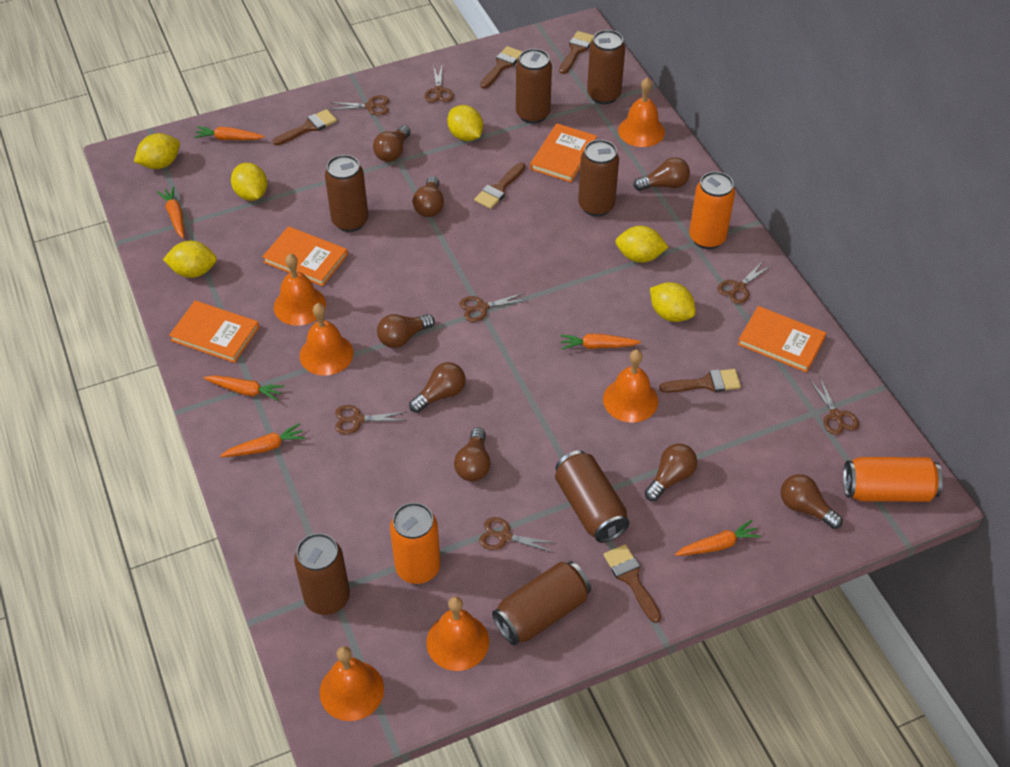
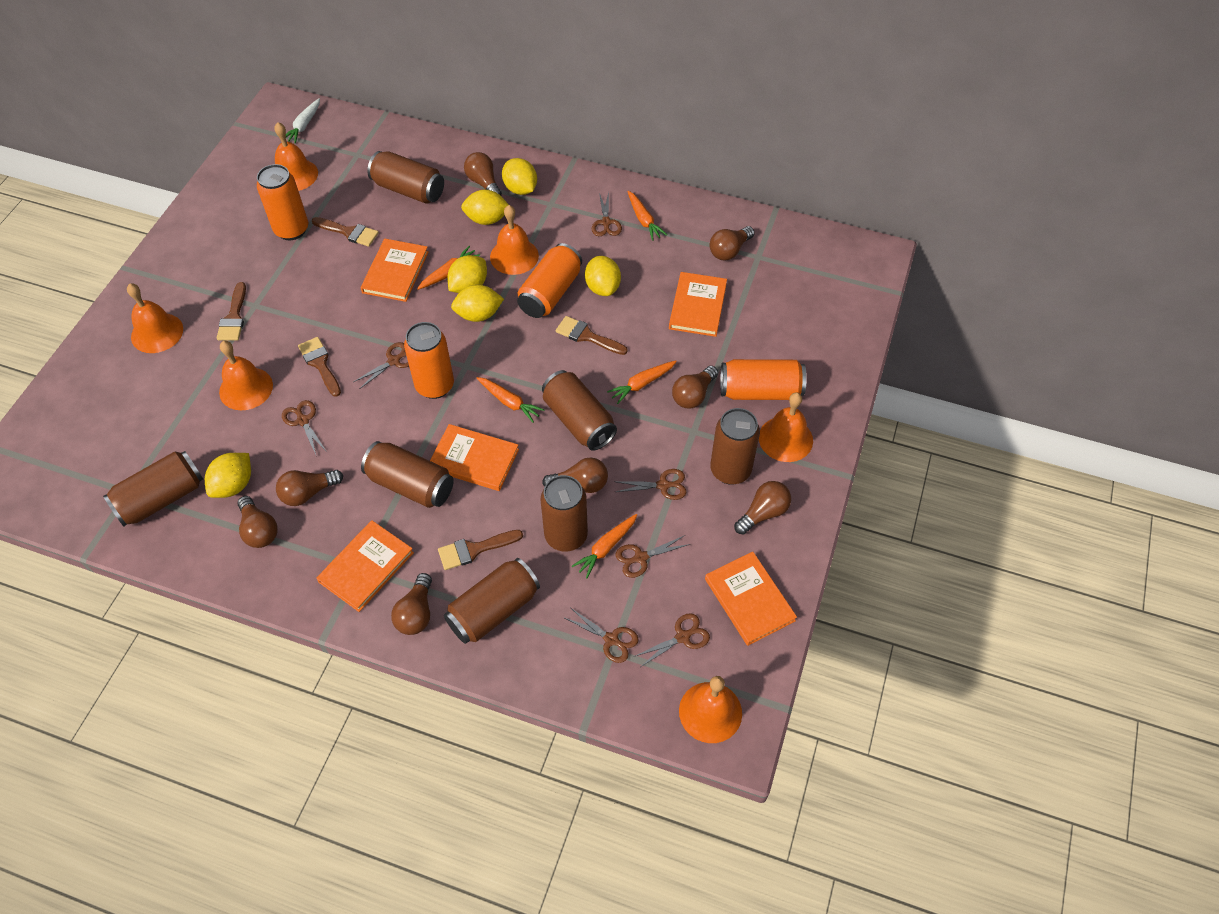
brown brush: [273,109,337,145] [474,162,525,209] [480,46,522,89] [559,31,594,74] [603,544,661,623] [659,369,741,393] = 6 -> [217,282,246,340] [298,337,341,397] [312,217,379,247] [438,530,523,570] [556,316,628,355] = 5
orange book: [169,301,259,363] [262,226,348,286] [530,123,597,182] [738,306,826,373] = 4 -> [316,520,414,612] [361,239,429,302] [430,424,519,491] [669,272,727,337] [705,552,797,646] = 5
orange can: [390,502,440,584] [689,171,735,249] [843,457,943,502] = 3 -> [257,164,308,240] [404,322,454,399] [517,243,582,318] [720,359,807,400] = 4
orange carrot: [157,187,184,239] [194,126,265,140] [204,375,284,401] [220,423,305,457] [560,334,641,350] [675,520,761,556] = 6 -> [417,246,480,290] [477,377,544,423] [572,514,637,578] [607,360,677,404] [627,191,667,241] = 5
white carrot: none = 0 -> [286,98,320,144] = 1

